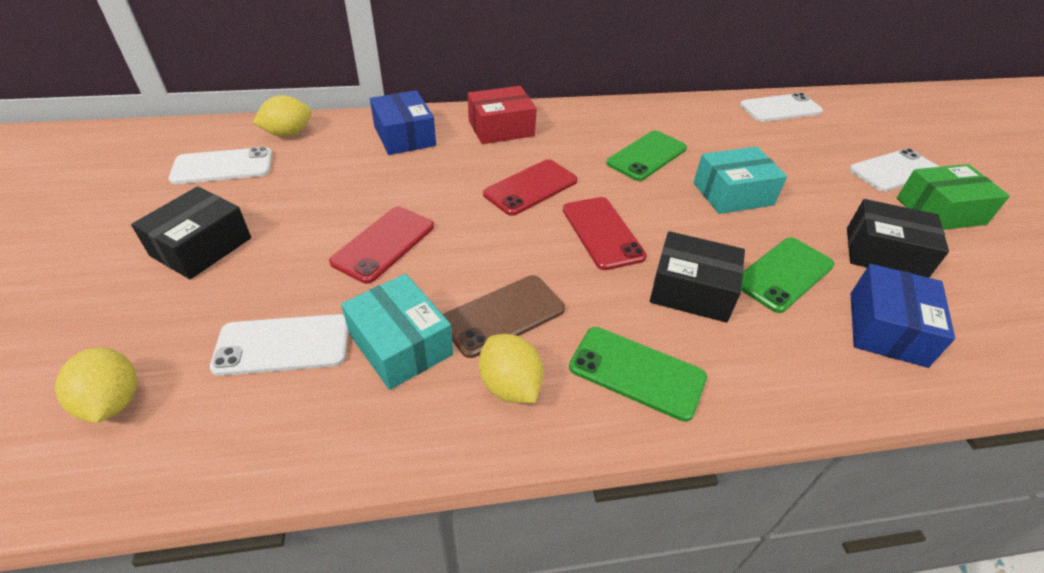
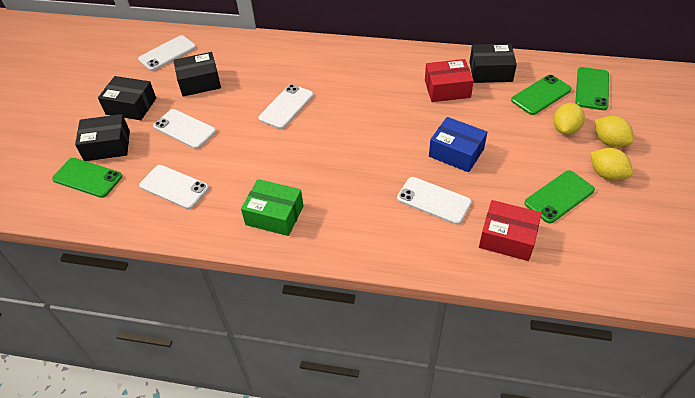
black box: [131,186,251,279] [650,231,745,323] [847,199,949,278] = 3 -> [75,114,130,161] [98,76,156,120] [174,52,221,97] [470,44,517,83] = 4
blue box: [370,90,436,155] [851,264,955,368] = 2 -> [429,117,487,172] = 1
brown phone: [442,275,565,358] = 1 -> none = 0
green phone: [569,327,707,422] [606,131,687,181] [741,237,835,313] = 3 -> [52,158,122,198] [511,75,572,115] [524,170,595,223] [575,67,609,110] = 4
red box: [468,86,537,144] = 1 -> [425,59,474,102] [479,200,542,261] = 2
red phone: [329,207,434,284] [483,159,578,216] [563,197,647,270] = 3 -> none = 0
turquoise box: [341,274,453,390] [693,147,787,214] = 2 -> none = 0
white phone: [169,147,272,184] [210,314,348,376] [740,93,823,122] [849,148,939,192] = 4 -> [138,35,196,71] [139,165,209,209] [153,109,216,149] [258,84,314,129] [397,177,472,225] = 5

